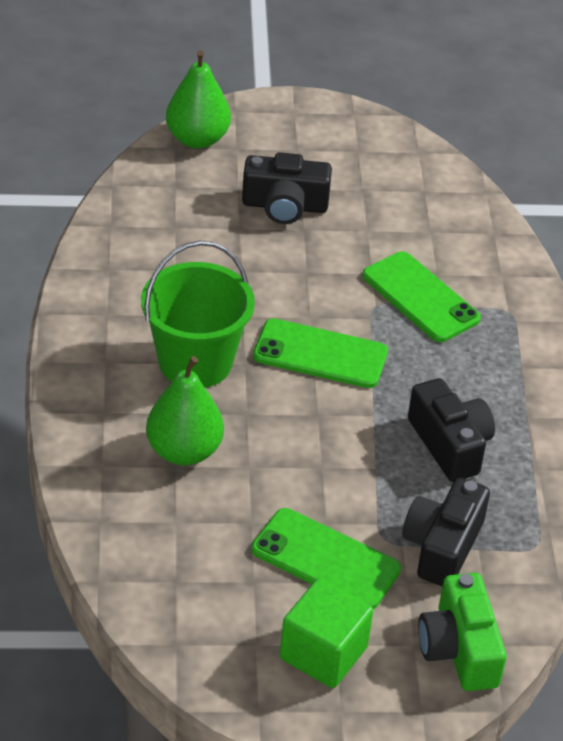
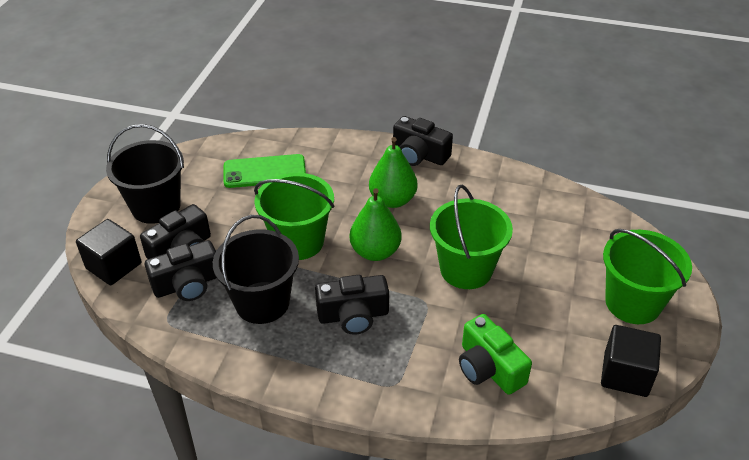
black bucket: none = 0 -> [106,124,184,224] [213,215,299,324] = 2
black camera: [242,152,332,224] [402,478,490,586] [408,378,495,482] = 3 -> [140,204,211,259] [145,240,216,301] [315,275,389,335] [393,116,453,166] = 4
black cube: none = 0 -> [76,219,142,285] [601,325,661,397] = 2
green bucket: [141,241,255,388] = 1 -> [254,173,334,260] [430,185,513,289] [603,229,692,324] = 3
green cube: [280,578,373,688] = 1 -> none = 0
green phone: [251,508,401,609] [253,318,388,388] [362,251,481,342] = 3 -> [224,154,306,188] = 1

